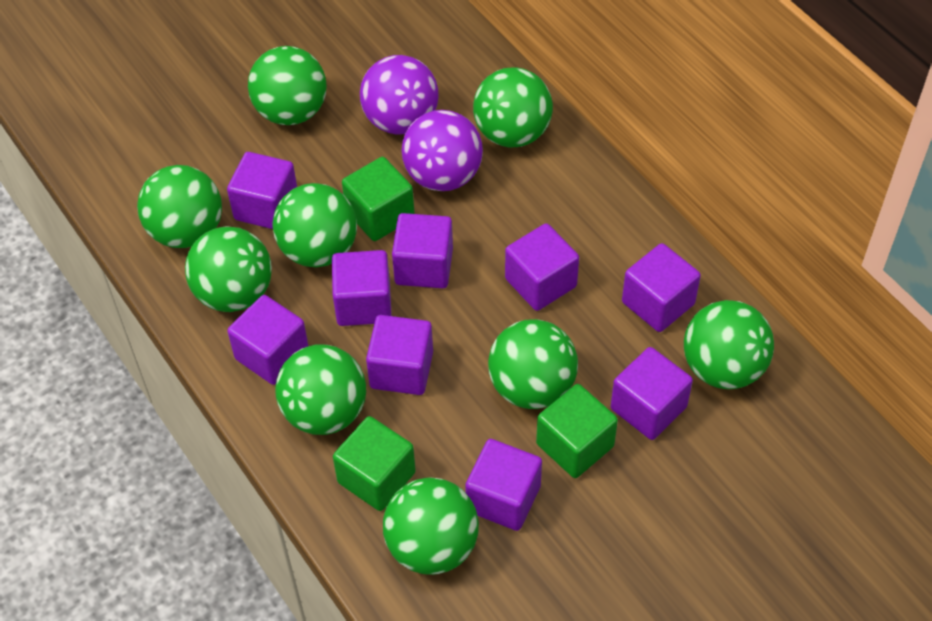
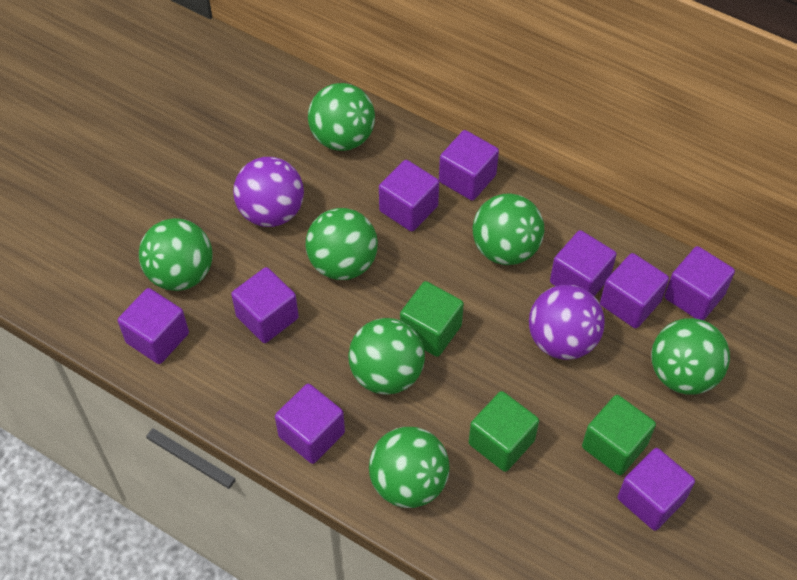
green ball: [137,165,222,248] [185,226,272,312] [248,46,327,125] [273,183,357,267] [275,345,366,435] [383,477,479,575] [473,67,553,148] [488,319,578,409] [684,300,774,389] = 9 -> [139,218,213,291] [305,208,378,280] [308,83,375,151] [348,318,425,395] [369,427,450,508] [473,193,544,265] [651,318,730,395] = 7

